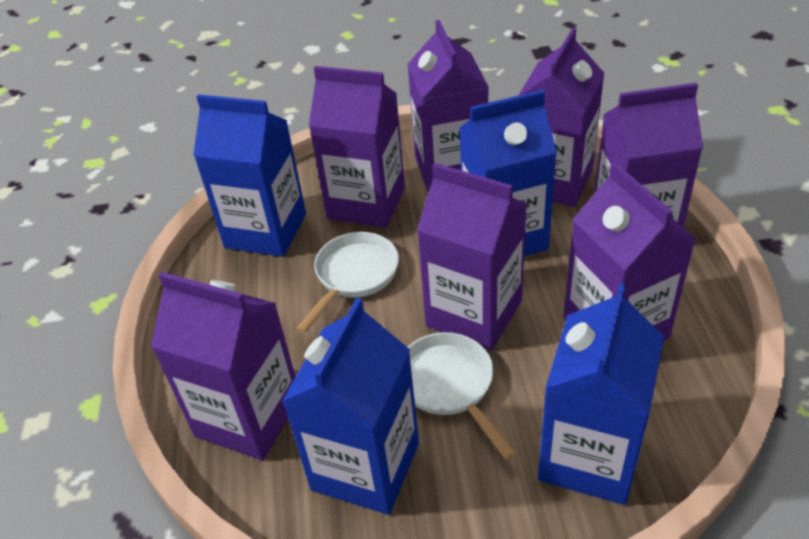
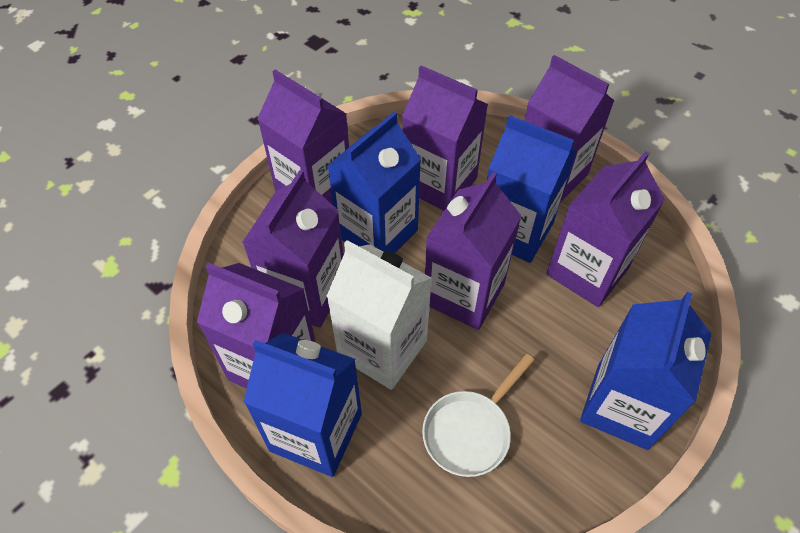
white carton: none = 0 -> [326,240,432,390] = 1
white pan: [296,232,399,333] [408,332,517,460] = 2 -> [422,354,534,477] = 1

